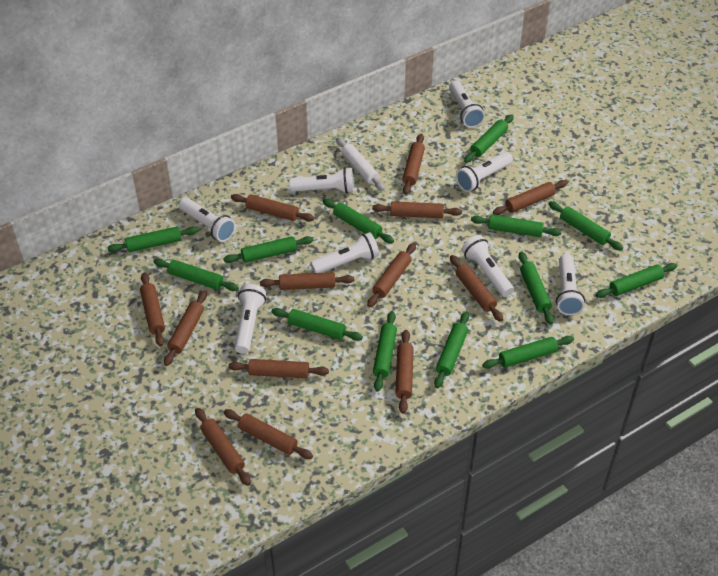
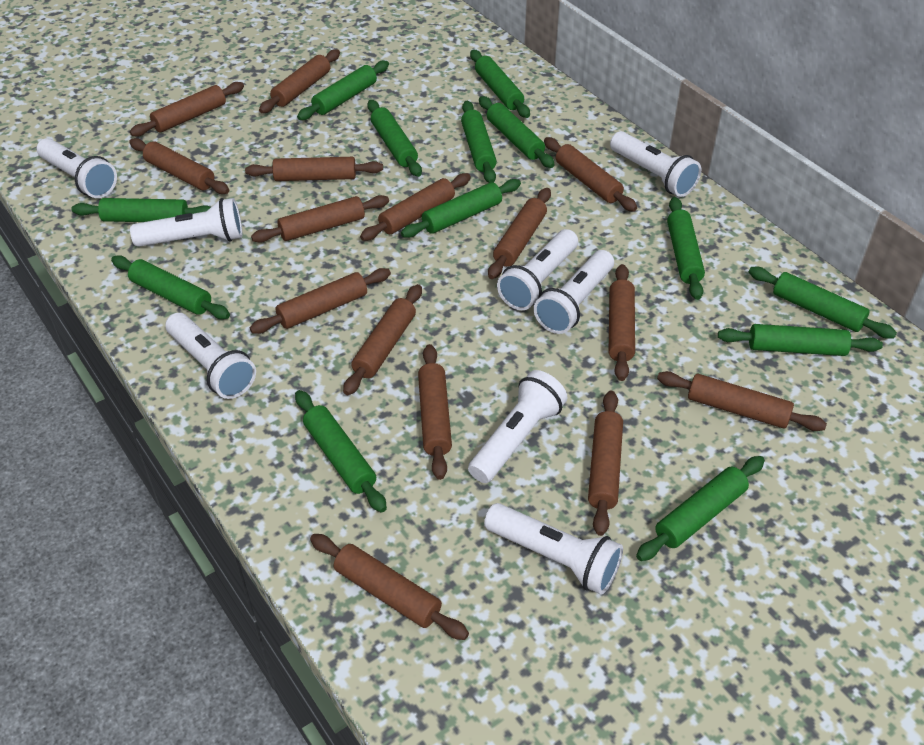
brown rolling pin: [140,272,165,347] [164,290,207,366] [195,408,251,486] [223,409,313,459] [228,359,329,378] [231,194,314,221] [260,272,354,290] [367,243,416,307] [372,201,462,218] [395,330,414,414] [402,134,425,195] [450,255,503,322] [493,180,568,215] = 13 -> [129,138,229,194] [130,82,244,137] [245,157,383,181] [250,268,391,334] [251,195,389,243] [259,49,340,113] [310,534,469,640] [343,284,422,395] [360,173,471,241] [418,344,452,480] [488,188,551,279] [544,137,637,212] [588,390,623,536] [609,264,635,381] [657,371,827,431] = 15
white rolling pin: [336,137,385,191] = 1 -> none = 0

